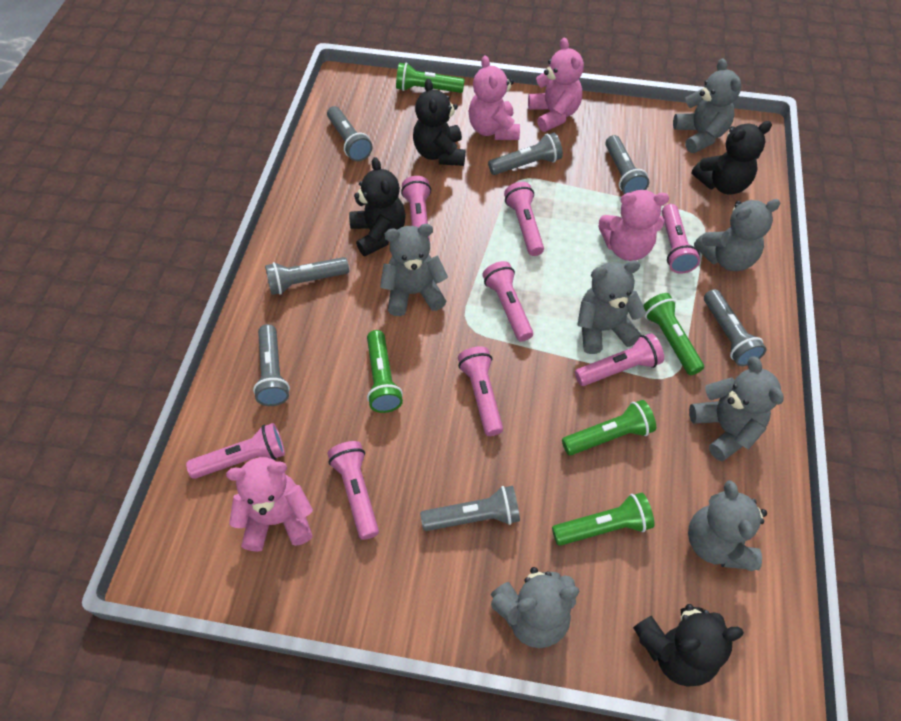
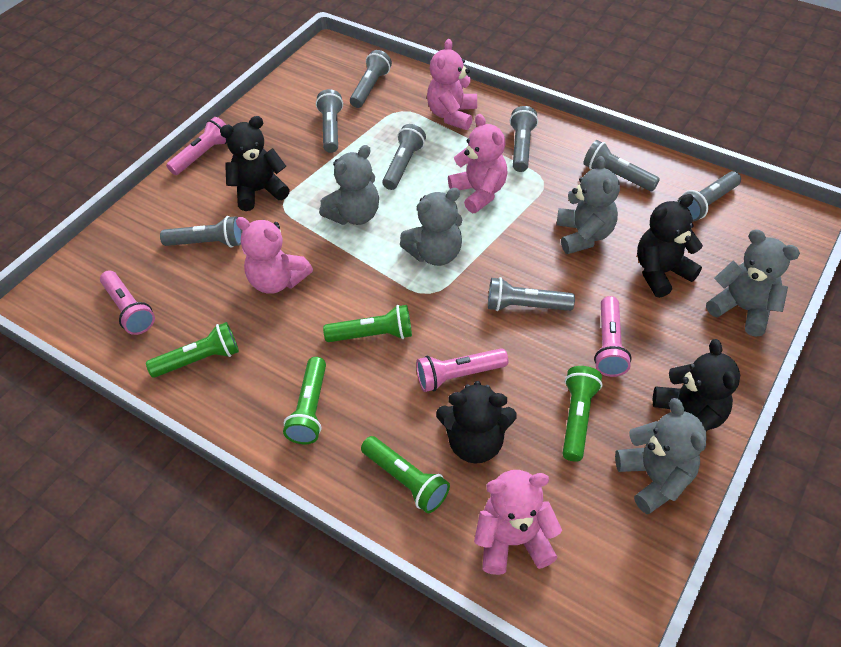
grey flashlight: [253,324,290,406] [265,257,349,295] [327,106,373,161] [420,486,520,531] [488,133,563,175] [605,135,649,194] [704,289,766,366] = 7 -> [160,216,242,247] [316,89,343,153] [350,50,392,108] [382,124,426,190] [488,277,575,311] [510,106,538,172] [583,140,660,191] [677,171,741,222] = 8
grey teddy bear: [380,224,448,316] [491,567,580,648] [577,260,646,354] [673,58,741,153] [688,480,767,571] [689,356,784,461] [694,199,781,271] = 7 -> [319,145,379,225] [400,188,462,266] [556,156,620,254] [615,398,707,514] [706,229,800,337] = 5
pink flashlight: [186,423,285,479] [328,441,379,540] [401,176,431,241] [458,346,503,436] [482,261,533,342] [504,182,544,256] [575,333,664,386] [662,204,700,274] = 8 -> [100,271,155,335] [166,117,227,175] [416,348,508,392] [594,296,632,377] = 4

